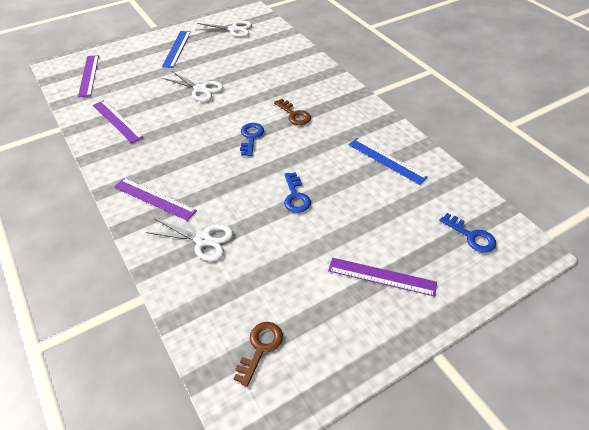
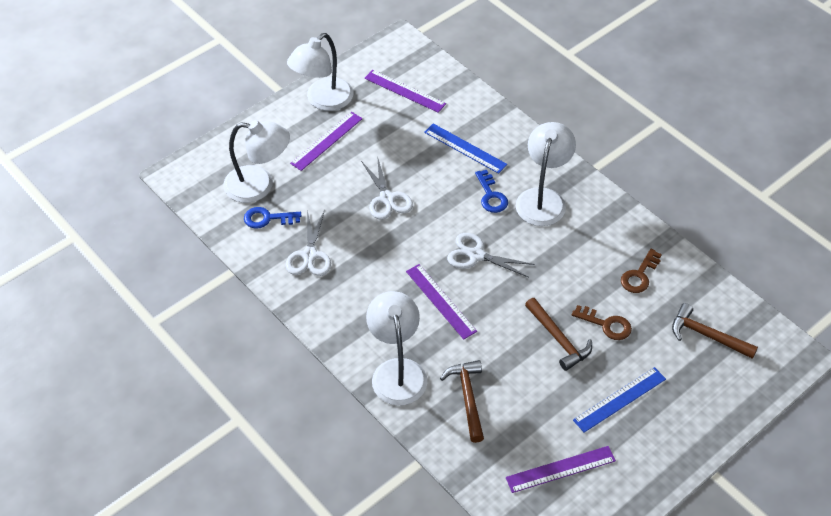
blue key: [240,123,264,156] [284,172,311,213] [439,213,496,253] = 3 -> [244,207,301,229] [475,170,508,213] = 2
brown hammer: none = 0 -> [440,360,484,443] [525,298,592,371] [672,303,758,359] = 3
white lamp: none = 0 -> [223,120,290,203] [287,33,354,111] [366,291,427,405] [516,122,576,226] = 4

